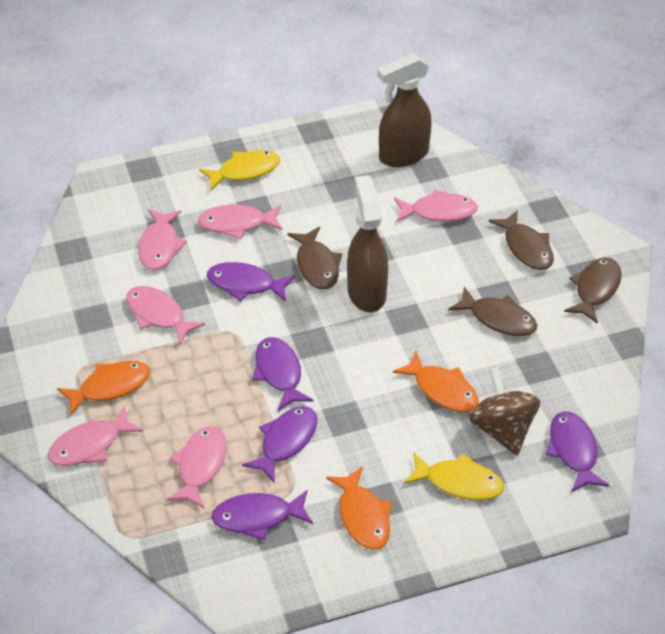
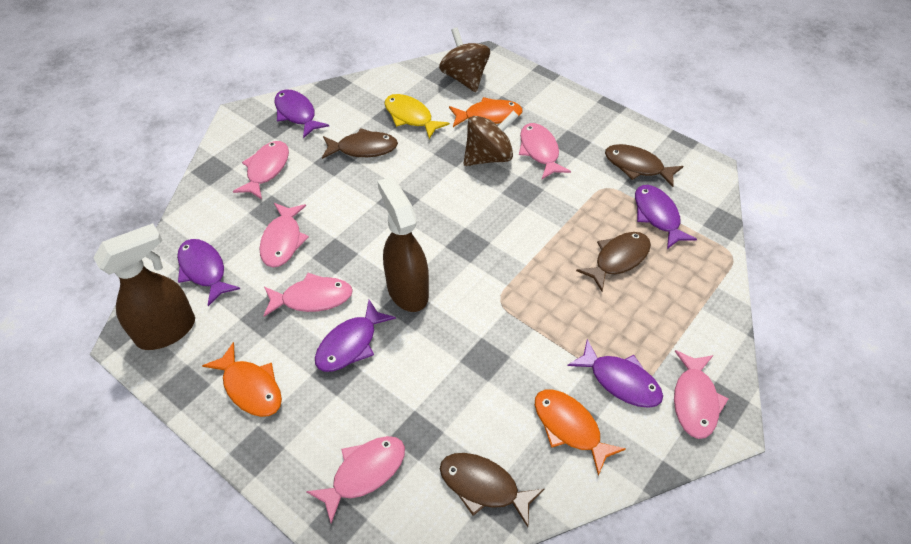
brown spinning top: [469,367,540,456] = 1 -> [439,27,490,92] [463,111,518,166] = 2
yellow fish: [199,150,280,190] [404,453,504,500] = 2 -> [385,94,450,139] = 1

